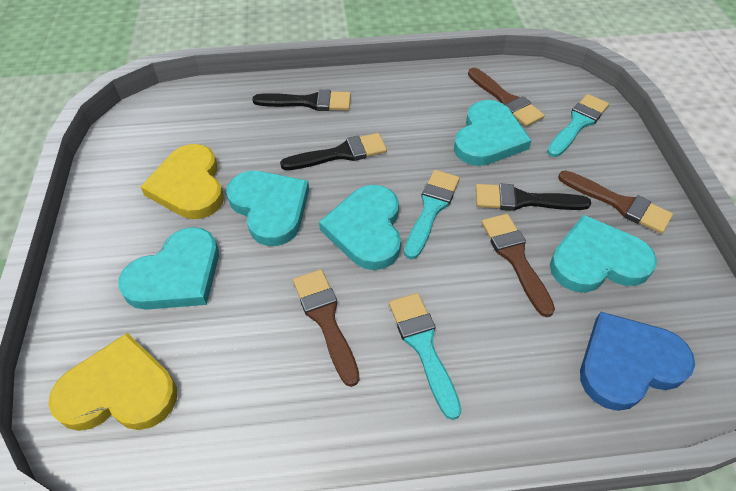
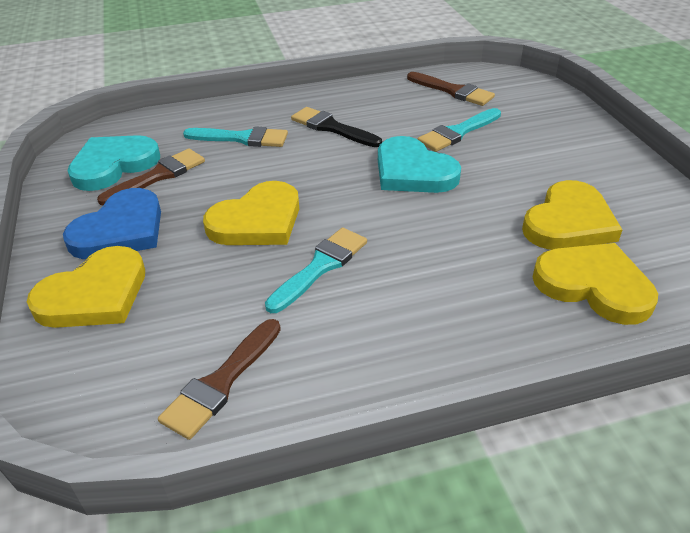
black brush: [252,90,351,111] [280,133,387,170] [476,184,591,211] = 3 -> [291,107,382,147] = 1
brown brush: [293,269,360,387] [468,68,545,127] [481,214,555,317] [558,171,673,234] = 4 -> [97,149,205,205] [158,319,281,440] [407,72,495,106] = 3
turquoise heart: [118,227,219,310] [226,171,309,246] [319,185,401,270] [454,100,532,166] [550,215,657,293] = 5 -> [68,135,160,191] [378,136,461,193] = 2
yellow heart: [48,333,177,431] [141,144,224,219] = 2 -> [27,246,145,328] [203,181,299,245] [522,180,622,250] [533,243,658,325] = 4

